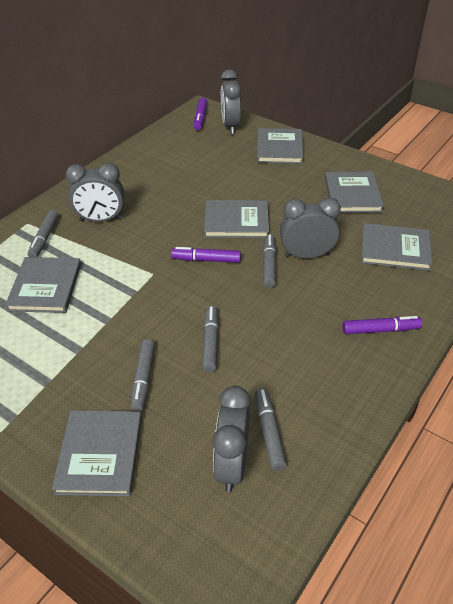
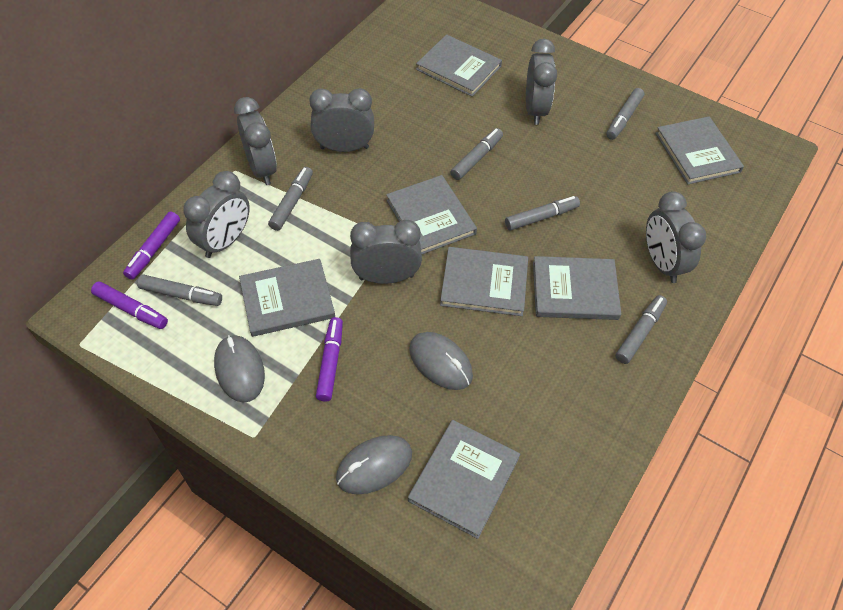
grey book: [5,257,81,313] [52,410,142,496] [204,200,269,238] [257,128,304,164] [325,172,384,213] [361,223,432,271] = 6 -> [239,259,335,337] [386,175,477,254] [408,420,520,539] [416,34,502,97] [440,247,528,316] [533,256,621,320] [655,116,744,184] = 7
grey clock: [66,163,124,222] [213,386,251,492] [221,70,241,134] [280,197,341,258] = 4 -> [183,171,250,258] [234,97,277,185] [309,88,374,152] [350,220,422,284] [526,39,557,125] [646,191,706,283] = 6
grey marker: [28,210,59,257] [130,339,155,412] [202,306,219,372] [255,388,287,471] [263,234,276,288] = 5 -> [137,274,222,306] [268,167,313,231] [450,128,503,180] [505,196,580,231] [606,88,644,140] [615,295,667,364] = 6
grey mouse: none = 0 -> [214,335,265,403] [336,435,412,495] [409,332,473,390] = 3

